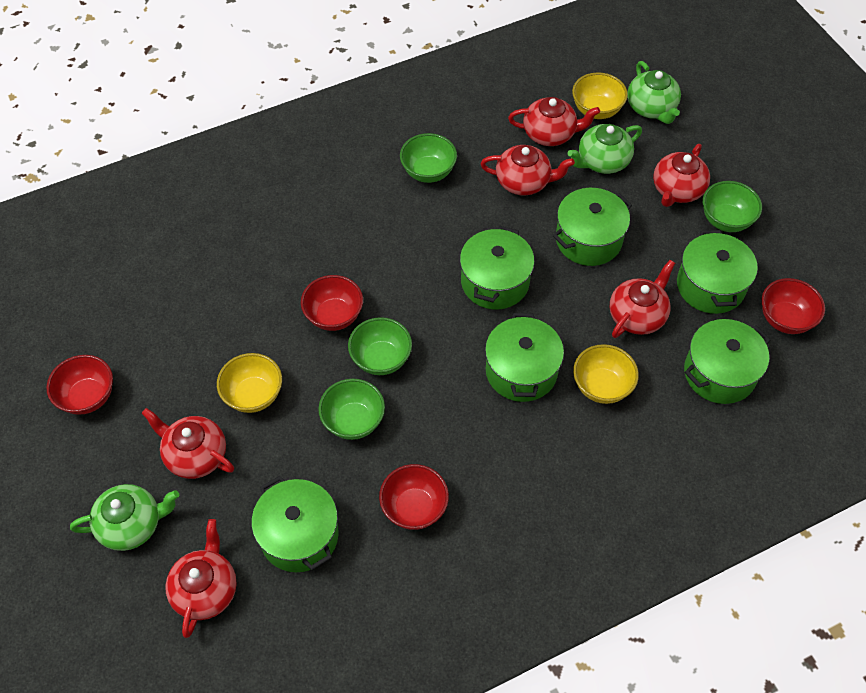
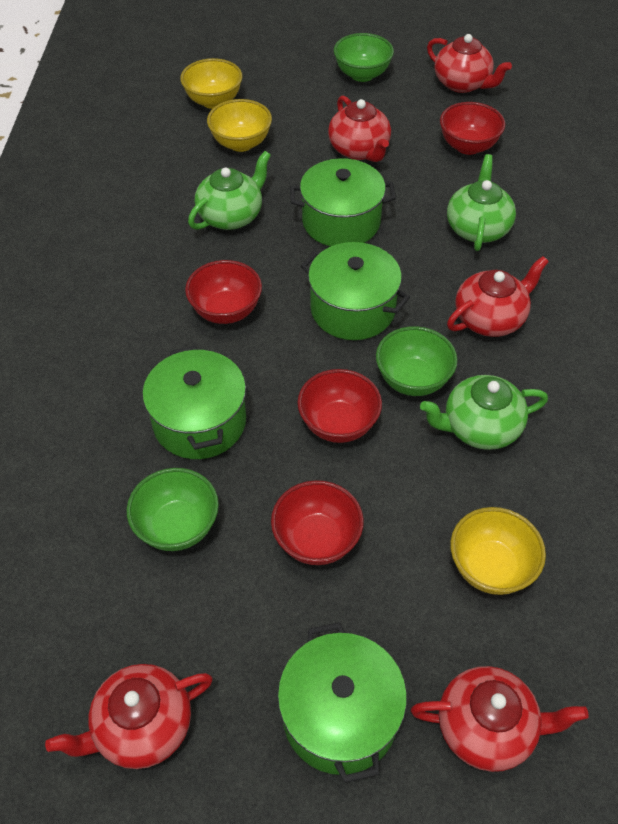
green bowl: [318,379,385,440] [348,317,412,375] [400,133,457,183] [703,181,762,232] = 4 -> [127,468,219,551] [334,33,394,82] [376,326,458,396] = 3
green pot: [252,476,339,572] [460,226,534,310] [485,313,564,402] [553,188,632,266] [677,230,758,314] [684,319,770,404] = 6 -> [142,346,246,459] [278,622,407,783] [290,158,396,247] [301,242,410,340] = 4
red teapot: [142,408,234,479] [165,519,237,638] [481,145,575,195] [508,97,600,146] [609,260,675,338] [653,144,710,207] = 6 -> [45,664,213,769] [328,96,391,162] [411,666,589,772] [427,34,512,93] [447,256,549,337] = 5

